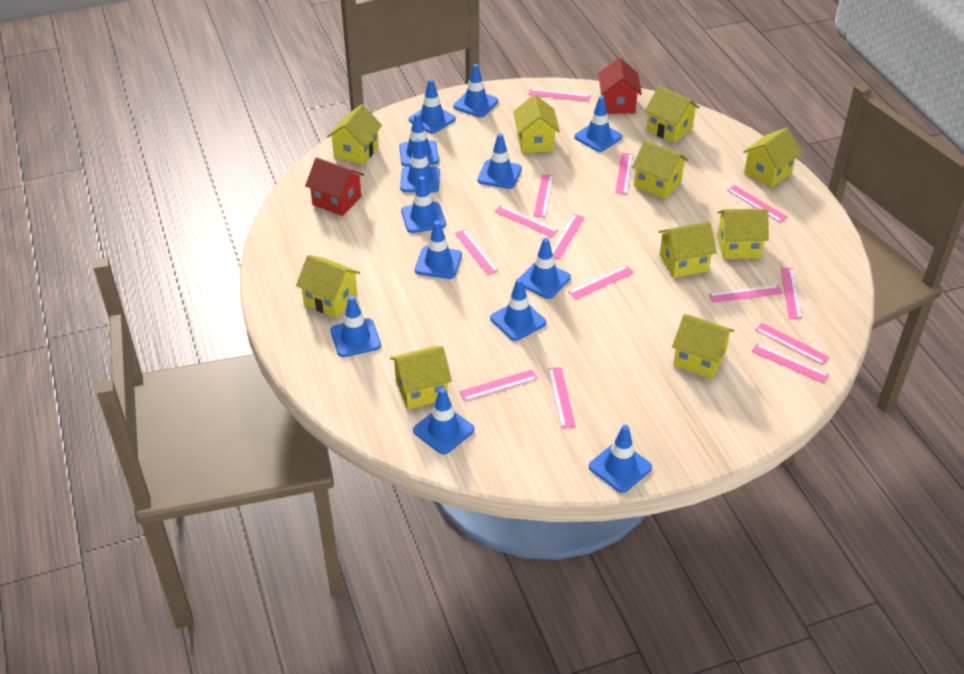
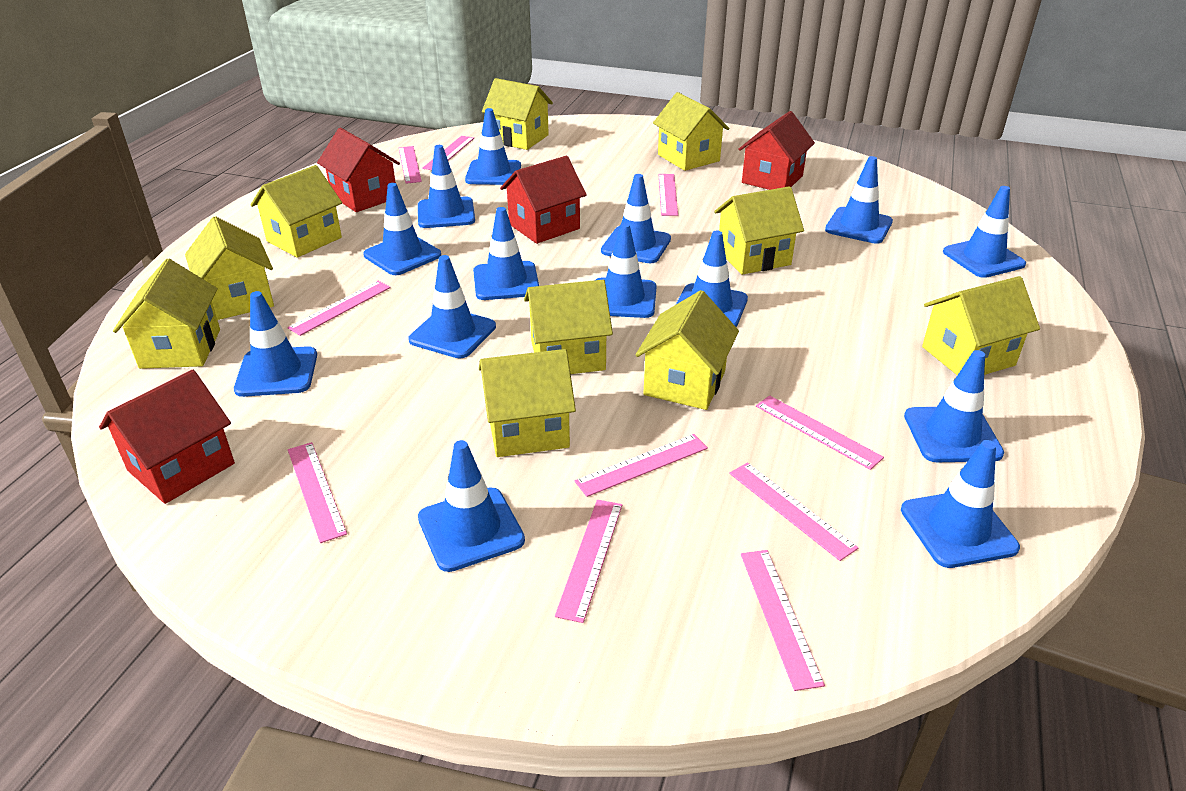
blue traffic cone: [331,296,381,357] [399,113,439,167] [400,139,440,192] [401,176,446,233] [409,79,456,134] [413,388,474,454] [415,221,462,279] [453,64,498,117] [477,133,522,189] [490,278,546,341] [519,238,571,299] [574,96,622,152] [589,425,652,493] = 13 -> [234,291,317,397] [363,183,441,275] [408,255,496,359] [418,145,475,228] [418,440,525,572] [465,108,521,185] [473,207,539,300] [596,223,657,318] [601,174,671,263] [676,231,748,327] [825,156,893,244] [901,440,1020,568] [904,350,1004,462] [943,186,1026,278] = 14
pink ruler: [455,229,499,275] [459,369,538,401] [494,205,558,237] [529,88,591,102] [534,174,554,218] [548,367,576,428] [552,214,585,259] [568,265,634,300] [615,153,633,194] [709,285,783,303] [727,185,787,222] [751,343,829,383] [755,323,829,365] [781,268,802,319] = 14 -> [288,281,391,336] [288,442,347,543] [399,146,422,184] [422,136,474,170] [555,500,622,623] [575,434,708,497] [659,174,678,216] [729,463,859,561] [741,550,825,691] [756,395,884,470] = 10
red house: [305,157,364,216] [598,58,642,114] = 2 -> [99,370,235,504] [317,128,400,212] [500,156,586,244] [738,111,815,190] = 4

